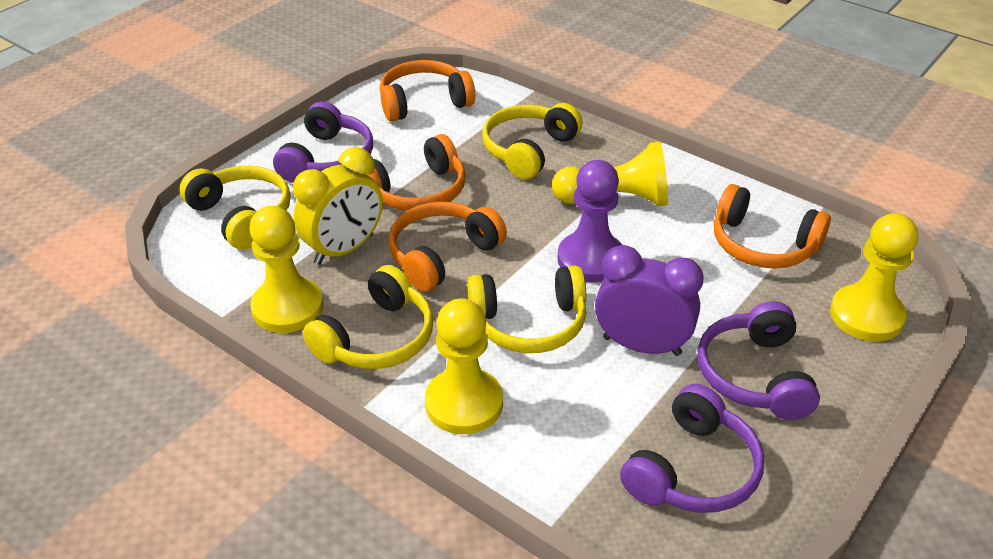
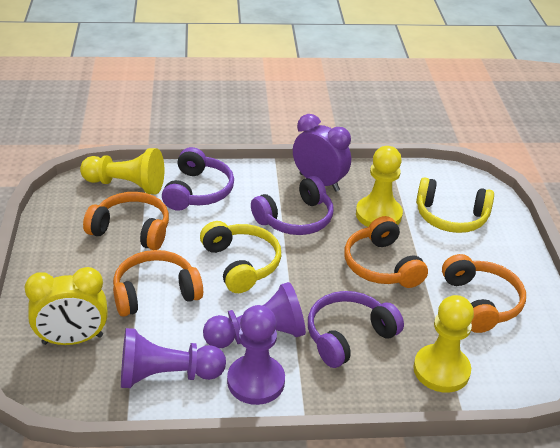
purple pawn: [558,160,622,282] = 1 -> [121,328,226,388] [203,282,306,348] [227,305,285,405] = 3
yellow headphones: [179,166,290,250] [303,265,433,369] [467,266,587,353] [482,103,583,179] = 4 -> [200,221,281,293] [416,177,494,233] = 2
yellow pawn: [249,206,323,333] [425,298,503,434] [552,141,668,206] [830,213,918,342] = 4 -> [80,148,164,194] [356,146,403,227] [413,295,474,393] = 3

